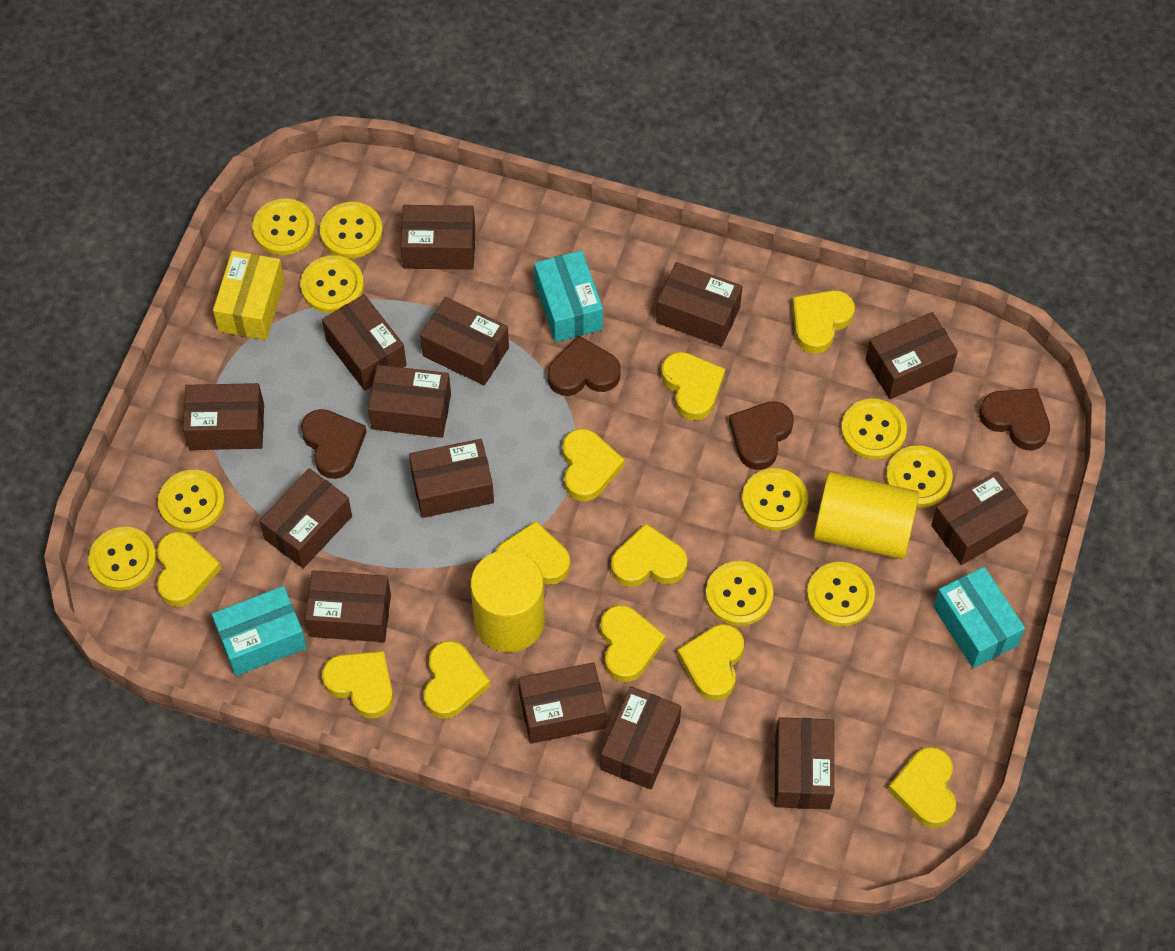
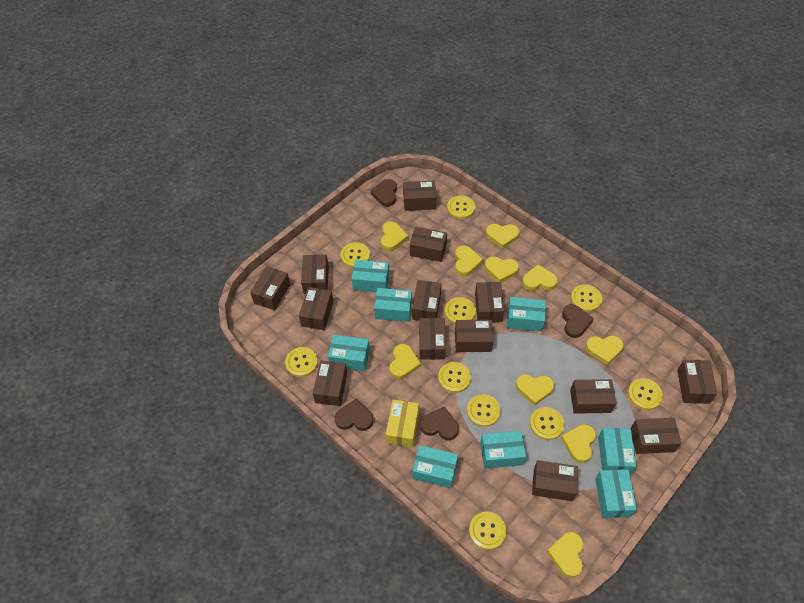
turquoise box: [212,586,307,676] [534,250,603,342] [933,567,1025,668] = 3 -> [328,335,370,371] [352,260,389,292] [374,288,412,322] [413,445,458,488] [480,431,526,469] [507,297,546,332] [595,469,637,518] [598,428,636,474] = 8
yellow cylinder: [470,550,545,652] [813,472,919,559] = 2 -> none = 0
yellow heart: [157,531,221,607] [322,651,393,718] [424,641,490,719] [495,521,570,585] [562,428,625,501] [600,605,666,682] [611,523,688,587] [661,352,725,421] [677,624,744,701] [792,290,855,353] [888,747,956,828] = 11 -> [381,221,408,251] [390,344,421,379] [455,245,483,276] [485,256,519,282] [486,224,519,249] [516,374,554,406] [522,264,558,291] [547,532,584,578] [561,424,596,463] [586,336,623,365] = 10

